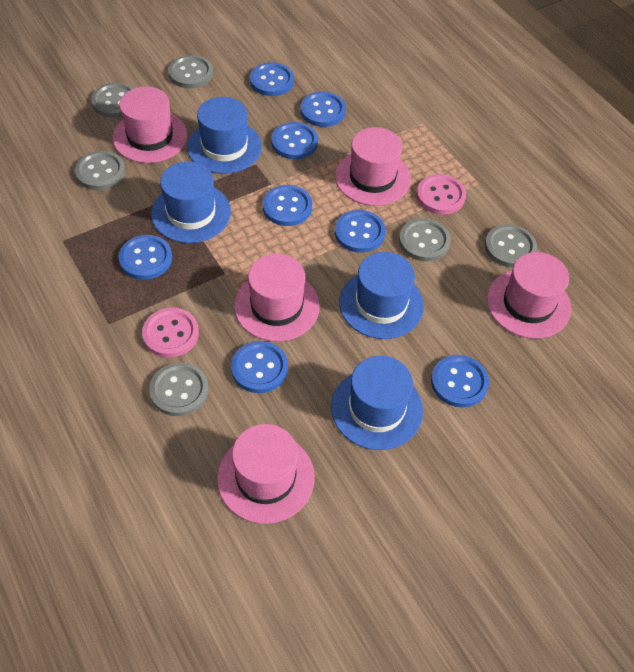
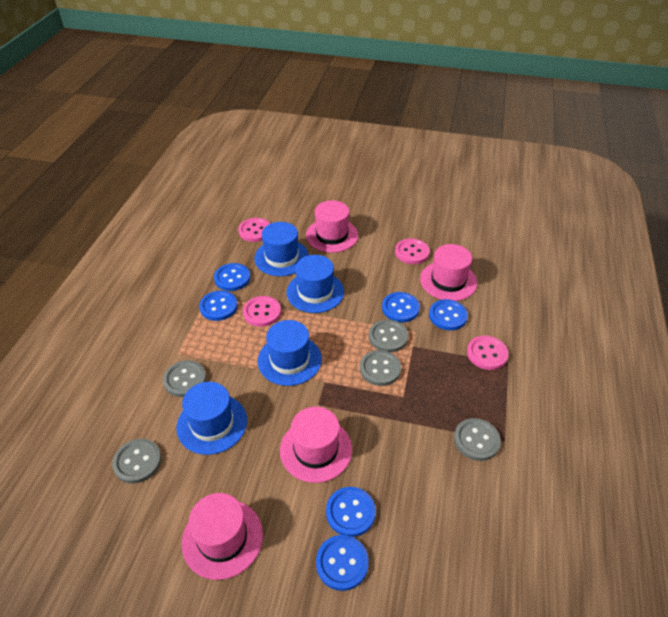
blue button: [118,235,172,280] [231,341,288,393] [250,62,294,96] [263,185,312,226] [271,122,318,159] [300,92,346,127] [335,210,386,253] [431,355,489,407] = 8 -> [199,291,238,321] [214,263,250,291] [316,535,369,591] [326,487,376,537] [382,292,420,322] [429,299,468,330] = 6
grey button: [75,151,125,190] [91,82,134,118] [150,362,209,416] [168,55,213,88] [399,218,451,261] [485,224,537,267] = 6 -> [112,439,161,483] [163,360,206,397] [360,350,401,386] [369,319,408,352] [454,418,501,461] = 5
pink button: [142,307,199,358] [417,174,466,215] = 2 -> [238,218,270,242] [243,296,281,327] [395,238,430,264] [467,336,509,370] = 4
pink hat: [113,86,188,163] [217,424,315,524] [234,254,320,342] [335,127,411,206] [487,252,571,339] = 5 -> [182,493,263,580] [280,407,352,483] [306,200,358,253] [420,244,477,301] = 4

